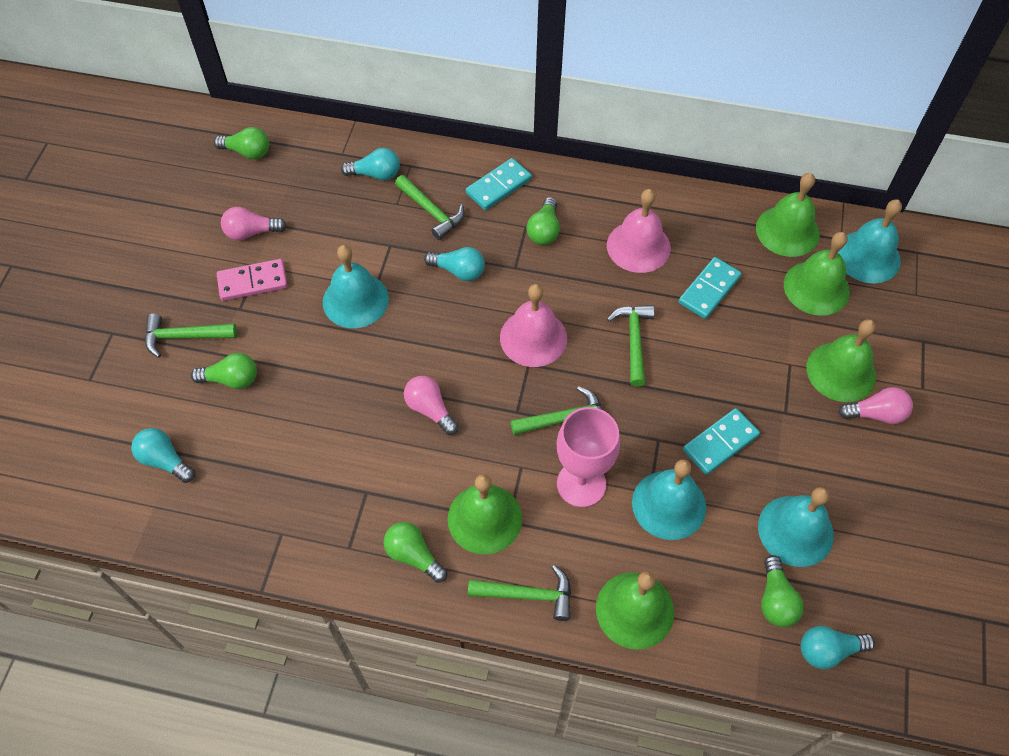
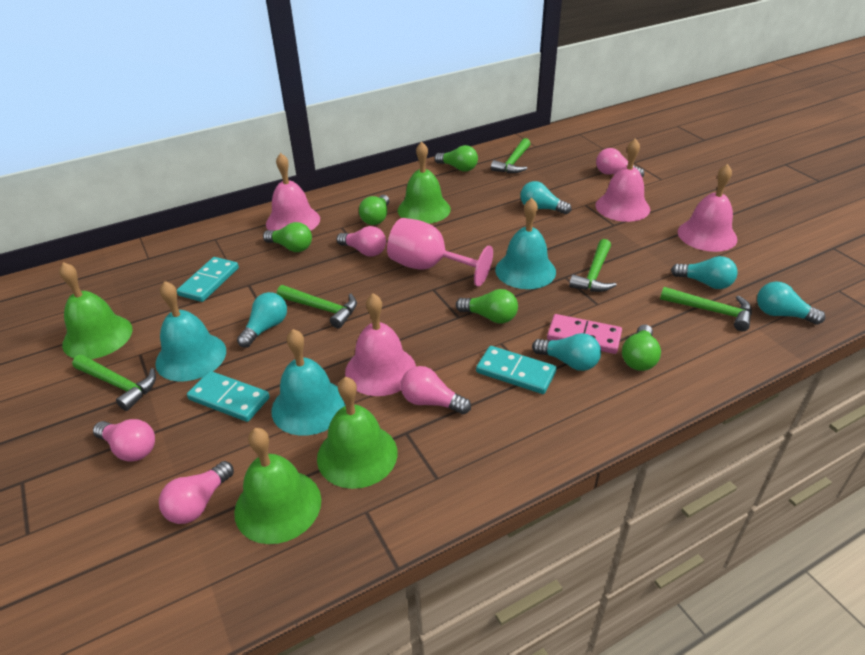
green bell: [448,474,522,554] [596,571,674,650] [756,173,820,257] [784,232,850,316] [807,319,876,402] = 5 -> [59,262,133,359] [234,428,321,544] [317,377,398,489] [398,142,451,224] = 4
pink bell: [500,284,567,367] [607,189,671,273] = 2 -> [266,153,320,231] [345,293,416,396] [595,138,650,222] [678,164,737,252] = 4
pink light bulb: [221,207,286,240] [404,376,458,435] [838,387,913,424] = 3 -> [93,419,155,462] [159,461,234,524] [337,226,386,257] [401,366,471,414] [596,148,644,177] = 5
turquoise bell: [323,245,389,328] [632,459,706,540] [758,487,834,567] [838,199,902,283] = 4 -> [155,281,226,381] [271,329,345,436] [495,198,556,289] = 3
turquoise light bulb: [131,428,195,483] [341,148,400,181] [424,247,485,281] [801,626,875,669] = 4 -> [237,292,287,348] [520,181,571,214] [532,333,601,371] [671,256,737,289] [757,281,825,325] = 5

